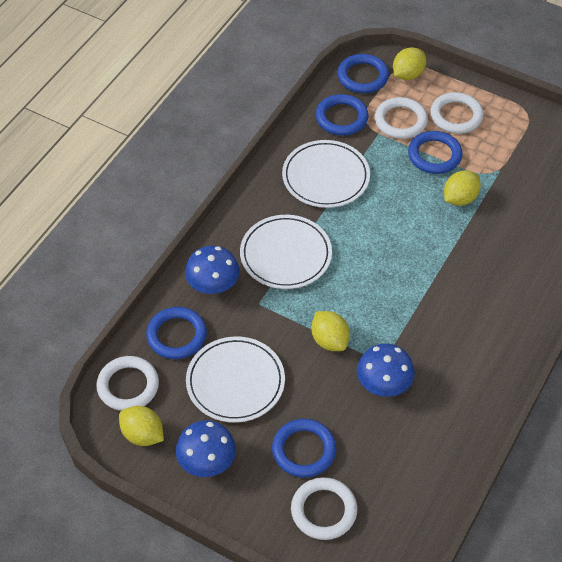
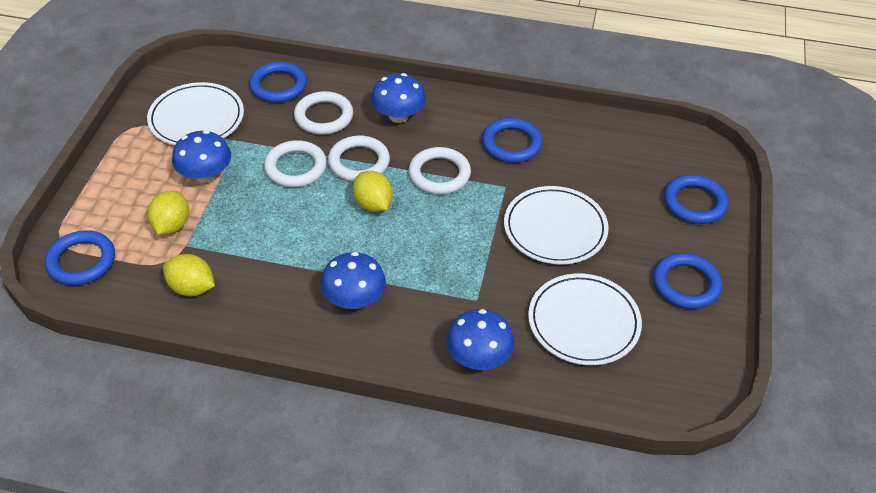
blue mushroom: [176,420,236,477] [185,246,240,294] [357,344,415,397] = 3 -> [172,130,231,183] [321,252,386,309] [371,73,426,123] [446,309,514,370] = 4
yellow lemon: [119,406,164,446] [311,311,350,351] [393,47,426,80] [444,171,481,206] = 4 -> [148,191,189,235] [163,254,215,296] [353,171,393,212] = 3

